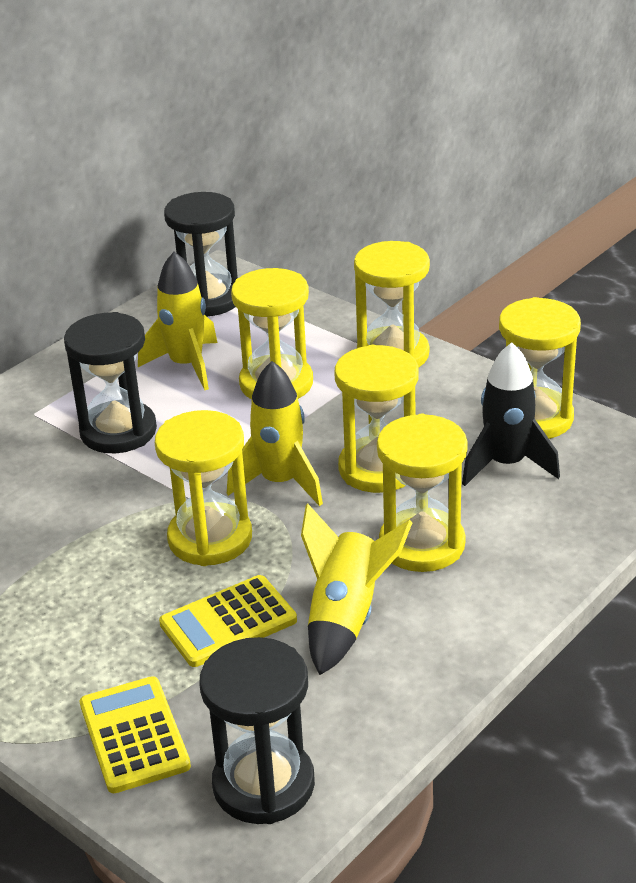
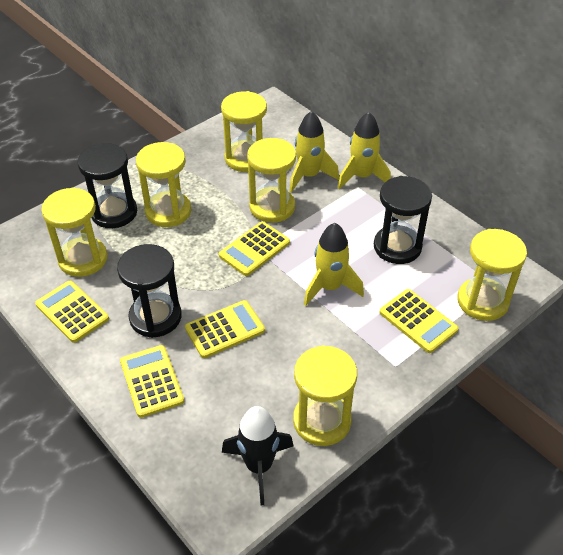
yellow calculator: [80,676,191,793] [159,575,297,667] = 2 -> [35,281,109,343] [120,345,184,418] [185,300,265,358] [219,222,290,276] [379,289,459,353] = 5

